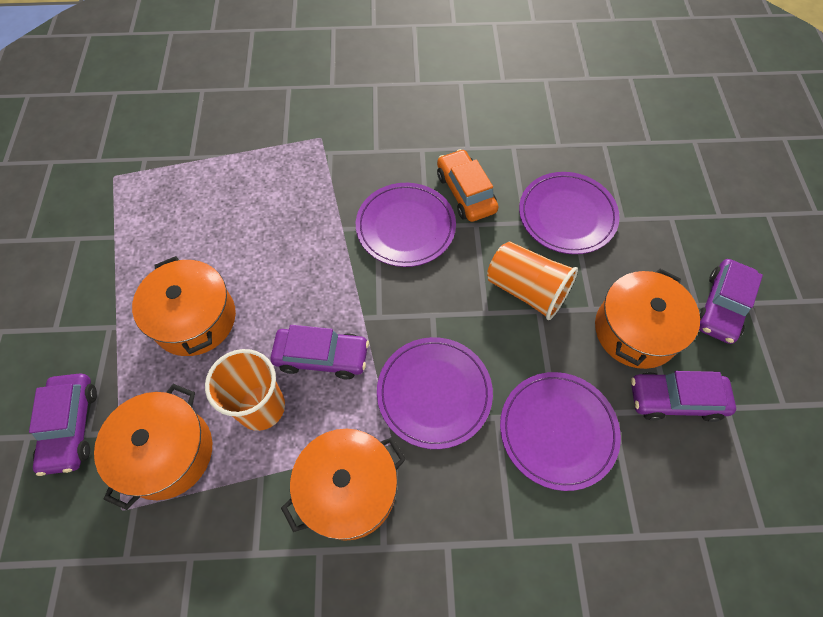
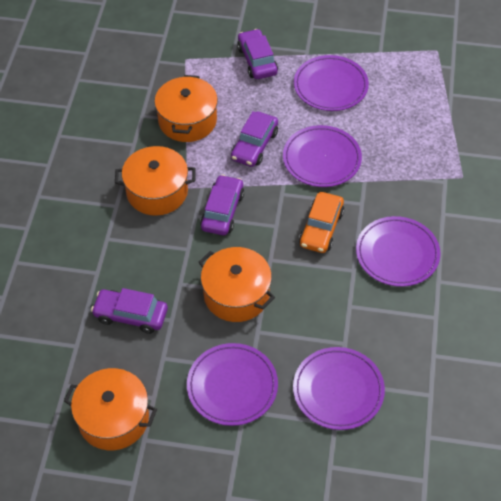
orange cup: [205,349,285,431] [487,241,578,320] = 2 -> none = 0
purple plate: [356,183,456,267] [377,337,493,449] [500,372,621,491] [519,172,620,254] = 4 -> [187,343,278,426] [283,125,362,187] [293,347,385,430] [294,55,369,111] [356,216,441,287] = 5

